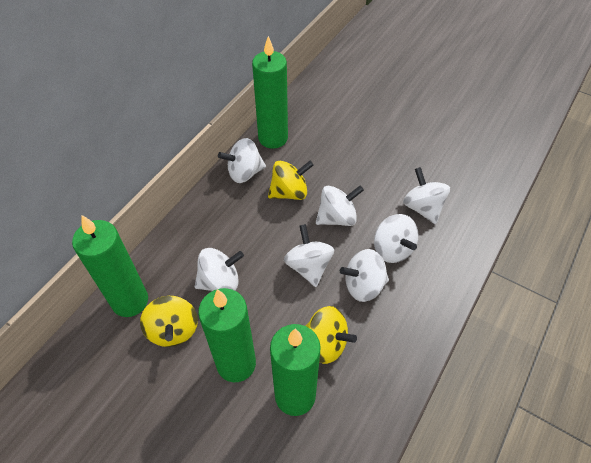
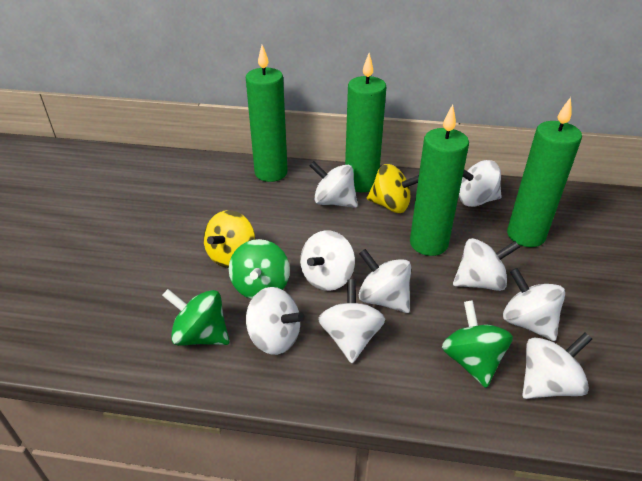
green spinning top: none = 0 -> [162,289,230,346] [229,239,290,299] [442,300,513,388] = 3
white spinning top: [195,248,244,291] [218,138,266,183] [284,224,335,287] [316,185,364,226] [340,249,389,302] [374,214,419,263] [403,167,450,224] = 7 -> [246,287,305,355] [300,230,355,291] [309,161,358,208] [318,279,385,363] [359,249,411,313] [453,238,520,291] [459,160,502,207] [503,268,565,341] [522,333,592,399] = 9
yellow spinning top: [140,296,198,347] [268,160,314,200] [306,306,357,364] = 3 -> [203,210,255,268] [367,164,419,213] = 2

